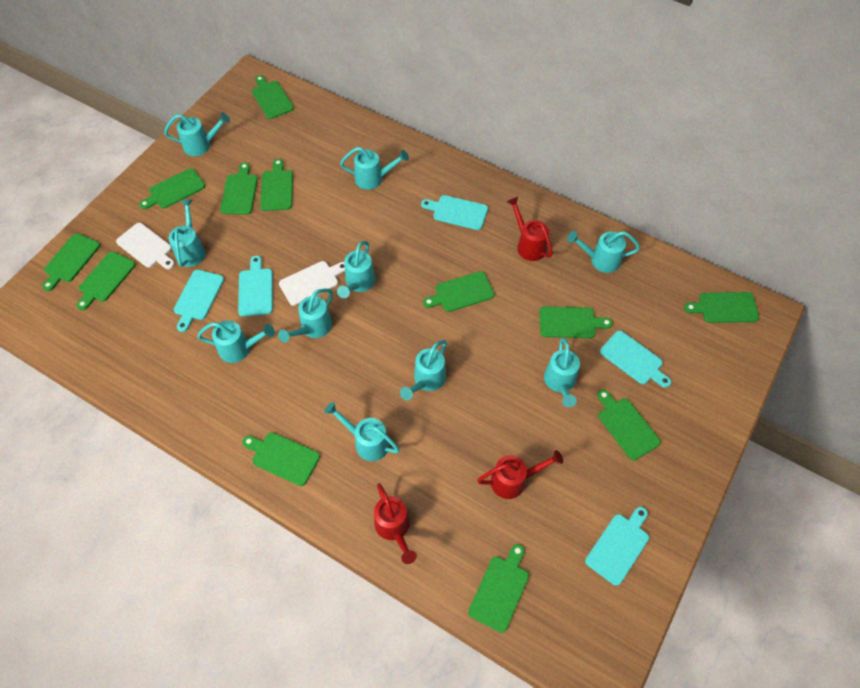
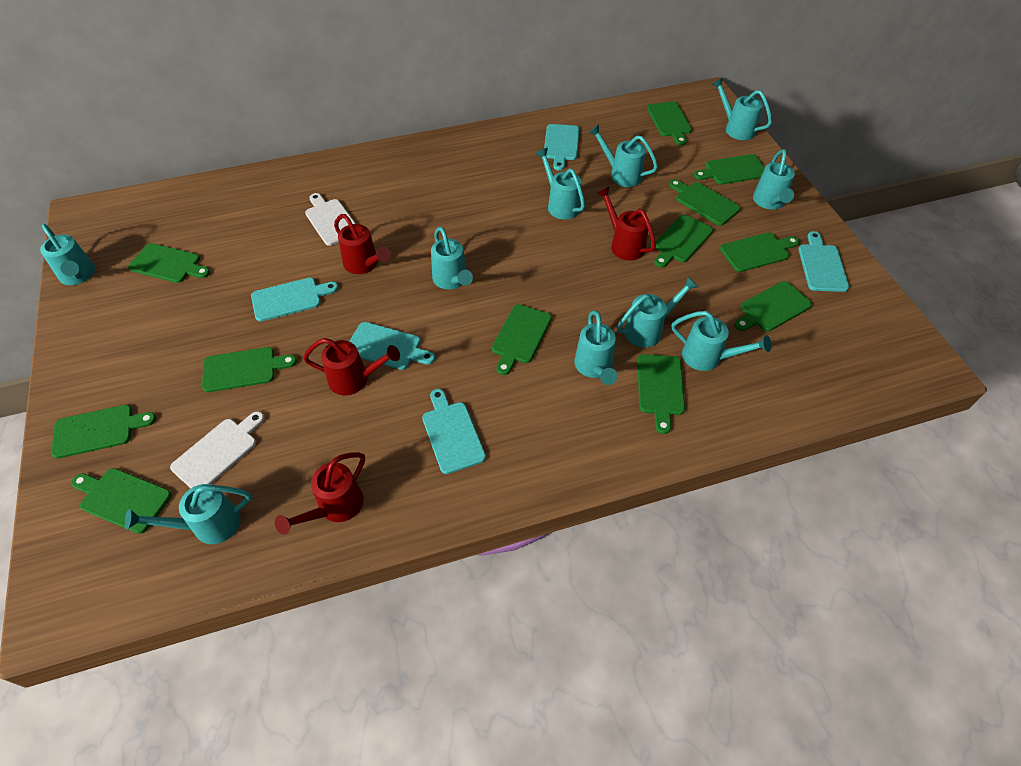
red watering can: [374,483,417,564] [477,450,563,499] [507,197,553,261] = 3 -> [275,452,365,535] [303,338,400,395] [334,214,391,274] [597,186,656,261] = 4

